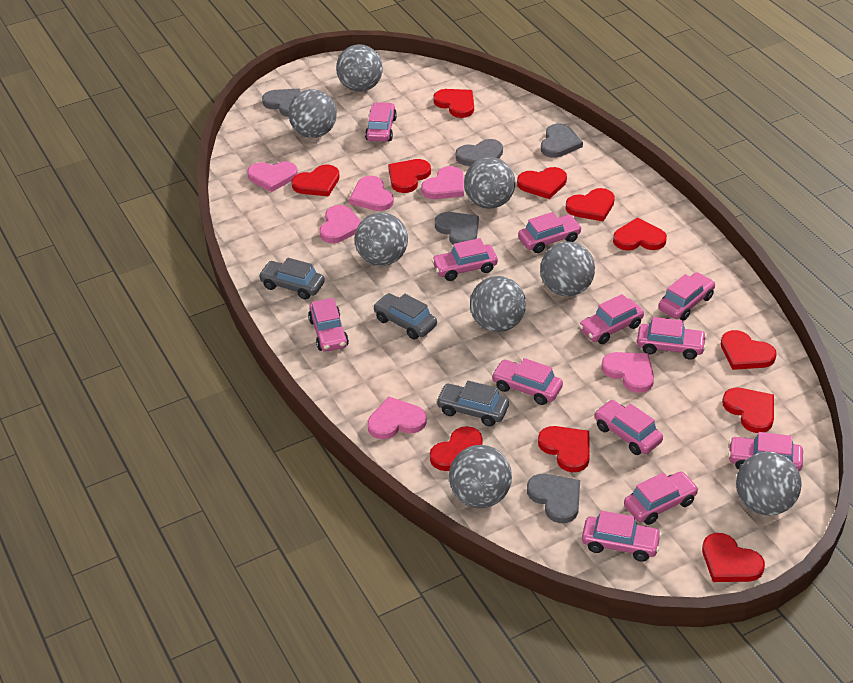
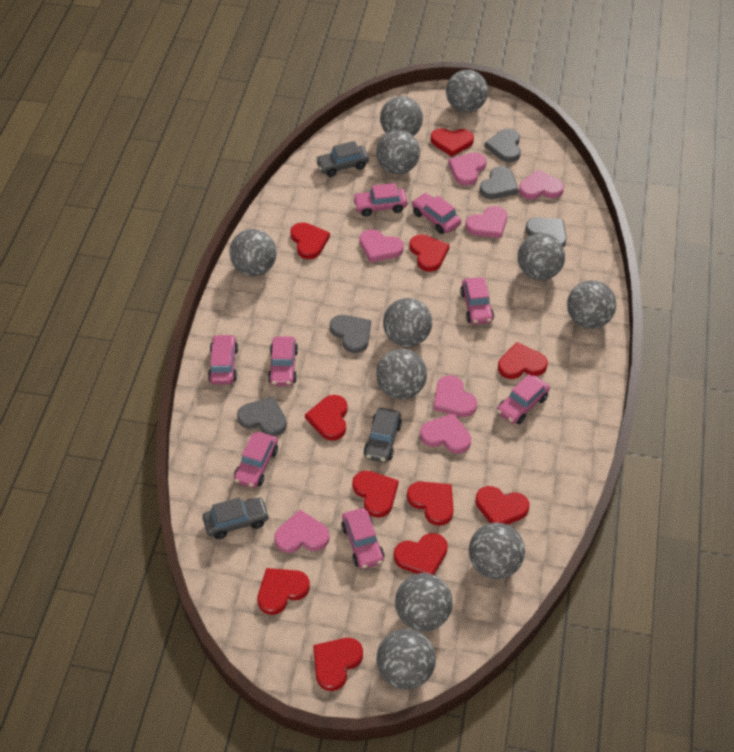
grey ball: [288,89,337,138] [336,44,383,92] [355,212,408,266] [449,445,512,508] [464,157,515,209] [470,276,526,332] [540,242,595,296] [736,452,802,516] = 8 -> [229,229,277,276] [376,130,420,174] [376,349,427,399] [377,629,436,690] [380,96,423,136] [383,298,432,347] [395,573,453,632] [446,70,488,113] [469,523,525,579] [518,233,565,280] [567,280,616,329] = 11
pink car: [308,298,349,352] [365,102,397,142] [432,238,498,281] [491,358,563,405] [518,212,582,253] [579,294,644,344] [582,511,662,562] [594,400,663,455] [624,472,699,525] [637,317,707,360] [658,272,715,320] [728,432,803,471] = 12 -> [208,334,238,385] [234,432,278,488] [268,337,298,386] [341,508,384,569] [353,183,408,217] [412,193,461,234] [460,277,494,325] [497,374,550,424] = 8
pink heart: [247,161,298,192] [319,205,361,243] [349,176,394,211] [367,397,427,439] [421,166,464,199] [601,352,654,393] = 6 -> [274,510,330,553] [359,229,404,262] [420,413,471,454] [433,375,477,417] [448,152,486,186] [466,206,507,238] [519,170,564,199] = 7

